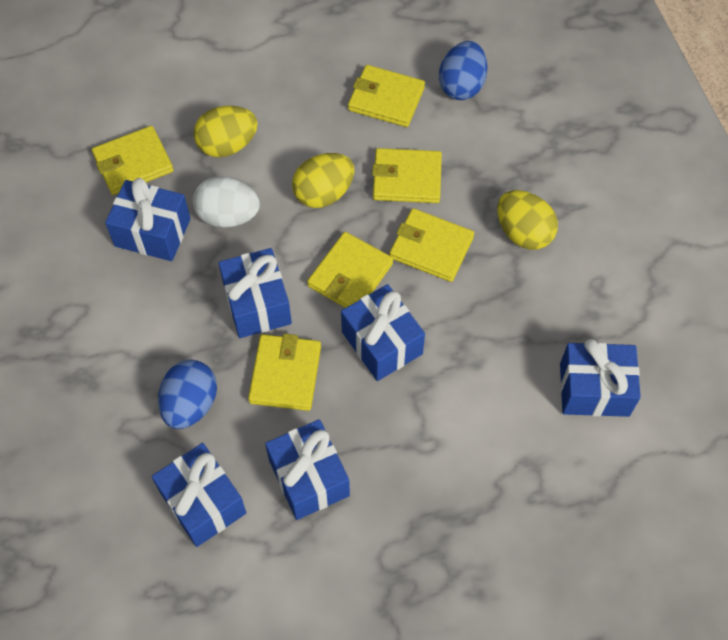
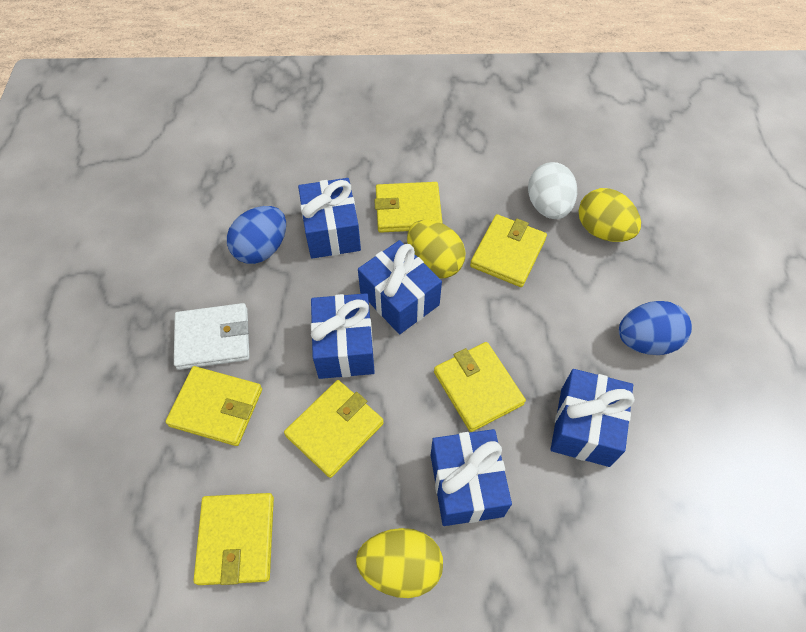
blue gift: [105,178,191,261] [152,443,246,547] [218,248,292,338] [265,419,350,520] [341,284,425,381] [560,339,641,417] = 6 -> [298,178,361,259] [311,293,375,379] [358,240,442,334] [431,429,512,526] [551,369,635,467] = 5
white wallet: none = 0 -> [174,303,249,370] = 1

